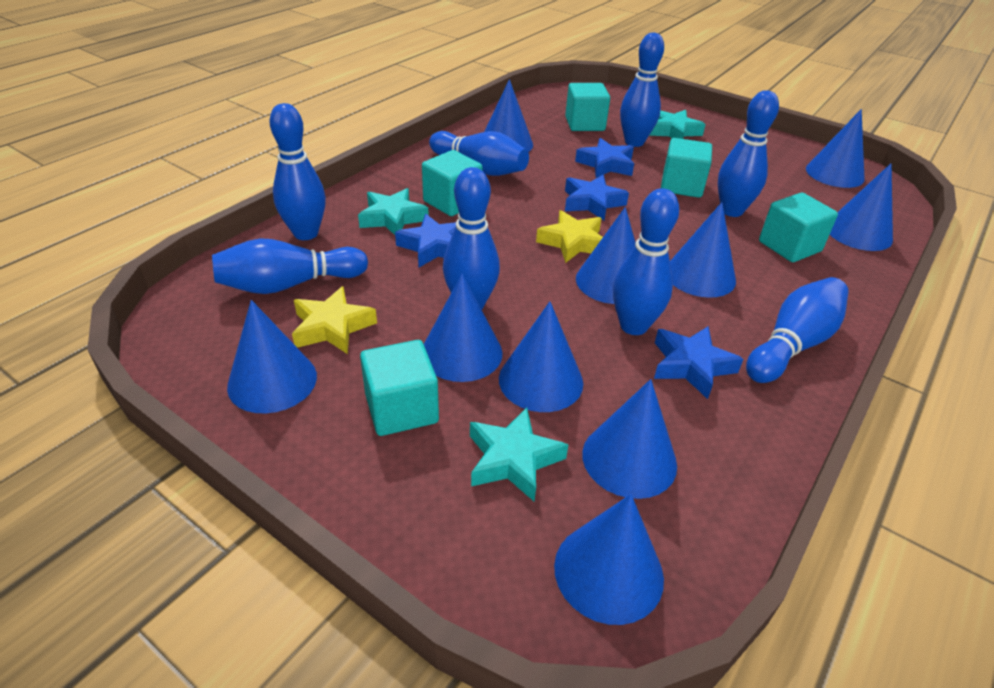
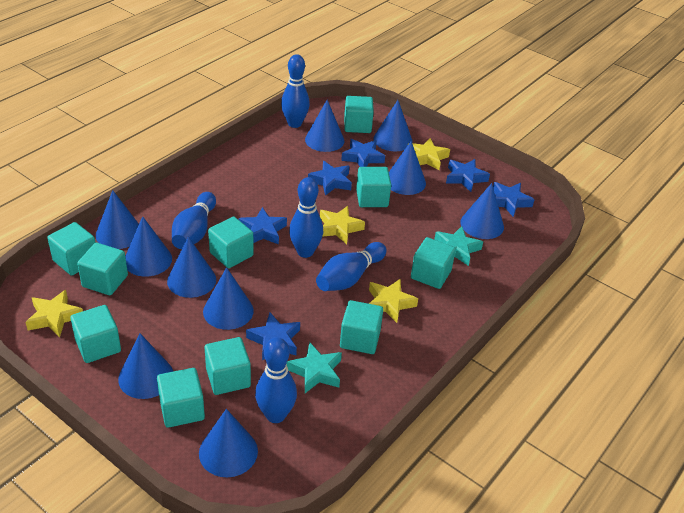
blue bowling pin: [212,238,368,294] [269,103,326,240] [429,131,529,176] [443,167,500,310] [613,188,679,335] [620,33,664,147] [718,90,779,217] [746,277,849,383] = 8 -> [172,192,216,249] [255,337,297,423] [281,54,310,128] [289,177,323,258] [316,242,387,291] = 5
blue star: [395,214,456,267] [565,175,629,220] [575,138,634,178] [654,326,743,399] = 4 -> [239,207,287,244] [246,313,300,361] [308,161,352,196] [341,139,385,167] [446,159,490,192] [493,182,535,217] = 6
turquoise cube: [360,340,439,436] [422,150,482,216] [565,83,610,131] [661,138,712,198] [759,193,838,262] = 5 -> [48,222,96,276] [70,305,121,363] [77,243,128,295] [157,368,205,428] [205,337,251,395] [208,216,254,268] [340,300,383,354] [344,96,374,133] [356,167,391,207] [411,237,456,289] = 10
turquoise star: [358,188,429,235] [470,408,568,502] [649,110,706,139] = 3 -> [287,342,342,393] [434,226,483,266] = 2
yellow star: [292,286,377,354] [536,210,603,263] = 2 -> [25,290,83,337] [320,206,365,244] [369,279,418,323] [408,138,450,170] = 4

